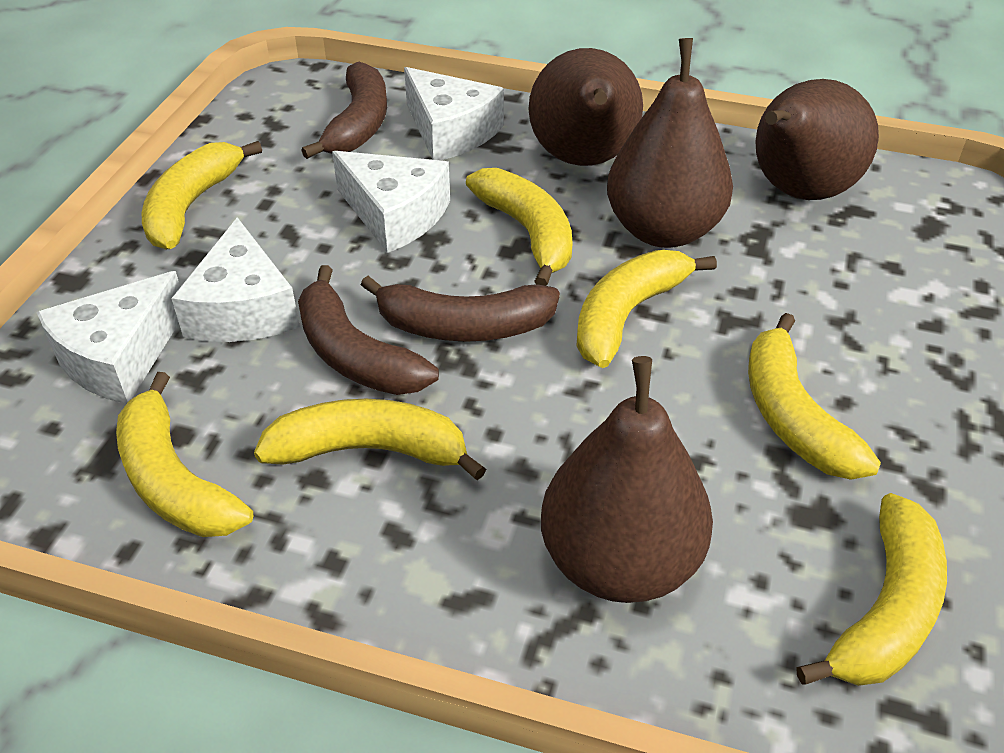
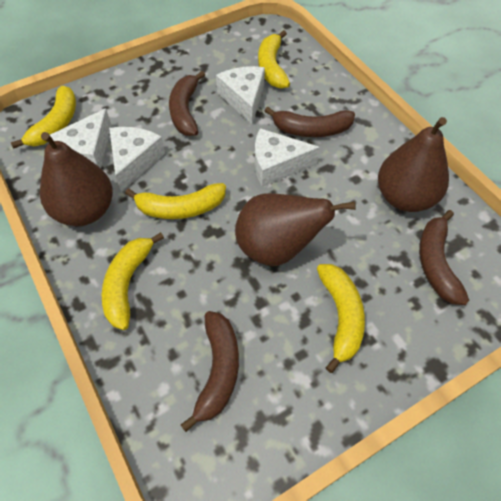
brown banana: [298,265,439,395] [301,62,387,159] [361,276,560,342] = 3 -> [169,71,205,136] [181,311,239,432] [265,107,355,137] [419,210,469,305] = 4
brown pear: [529,48,643,166] [541,356,713,603] [607,38,733,248] [756,79,879,200] = 4 -> [40,132,113,226] [235,193,356,266] [378,117,449,212] = 3
yellow banana: [116,372,253,537] [142,141,262,249] [254,399,486,480] [466,168,573,286] [576,250,717,368] [748,313,881,480] [796,493,947,686] = 7 -> [11,86,76,148] [102,232,164,330] [125,183,226,219] [258,30,290,89] [317,264,365,373] = 5

